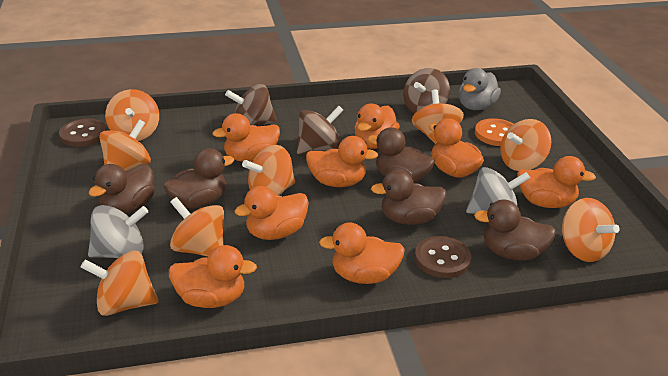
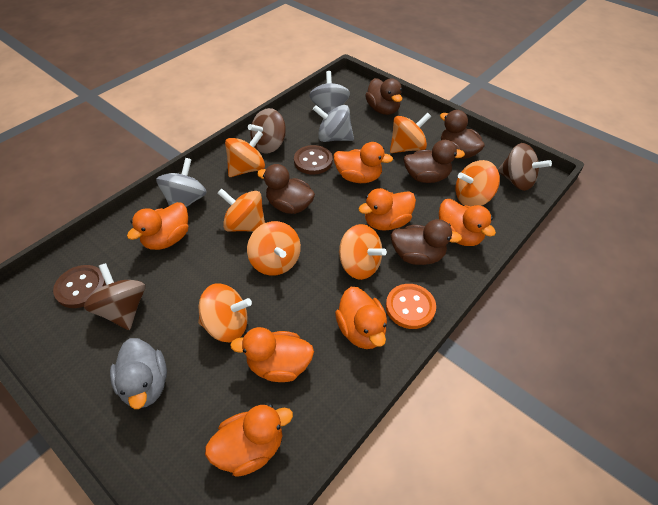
grey spinning top: [88,205,148,258] [466,167,530,214] = 2 -> [156,158,207,207] [309,71,350,114] [313,105,354,142] = 3
orange duck: [169,245,257,308] [212,113,280,162] [235,186,309,240] [306,136,378,187] [319,222,405,284] [354,104,400,149] [429,118,484,178] [517,156,596,208] = 8 -> [127,202,188,250] [205,405,293,477] [230,327,314,382] [334,142,393,183] [335,287,387,349] [358,188,416,231] [439,199,496,246] = 7
orange spinning top: [81,251,159,316] [99,119,151,172] [105,89,159,141] [170,197,224,257] [242,145,295,196] [412,89,464,144] [500,119,552,171] [562,198,620,262] = 8 -> [198,283,252,342] [218,188,265,232] [225,131,265,177] [247,221,301,276] [339,224,387,280] [390,112,431,153] [456,160,500,206] = 7

